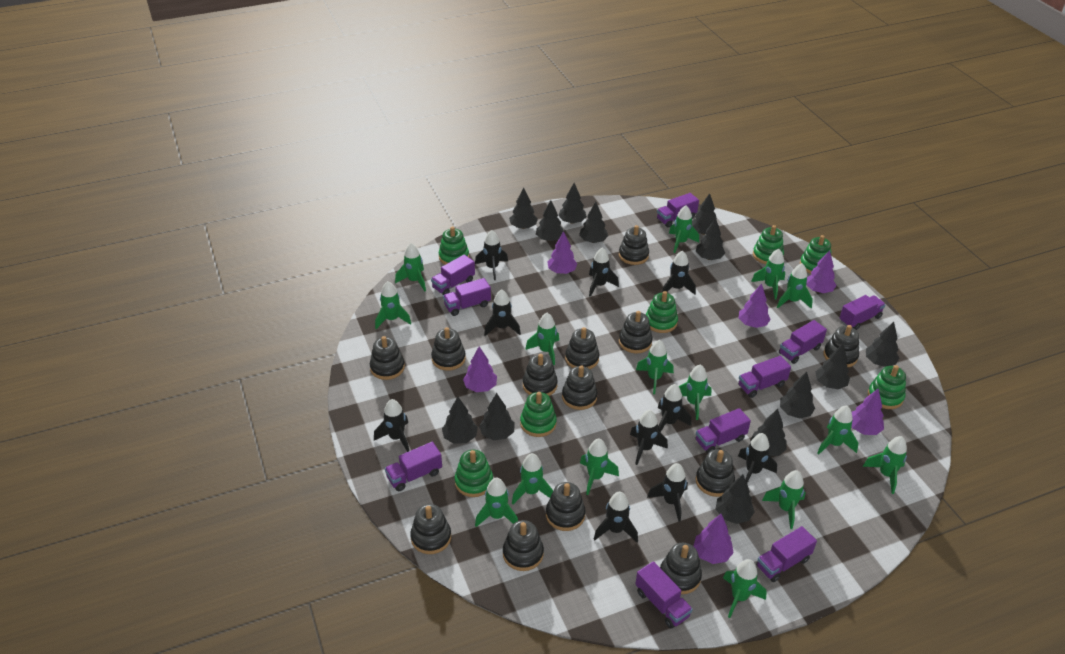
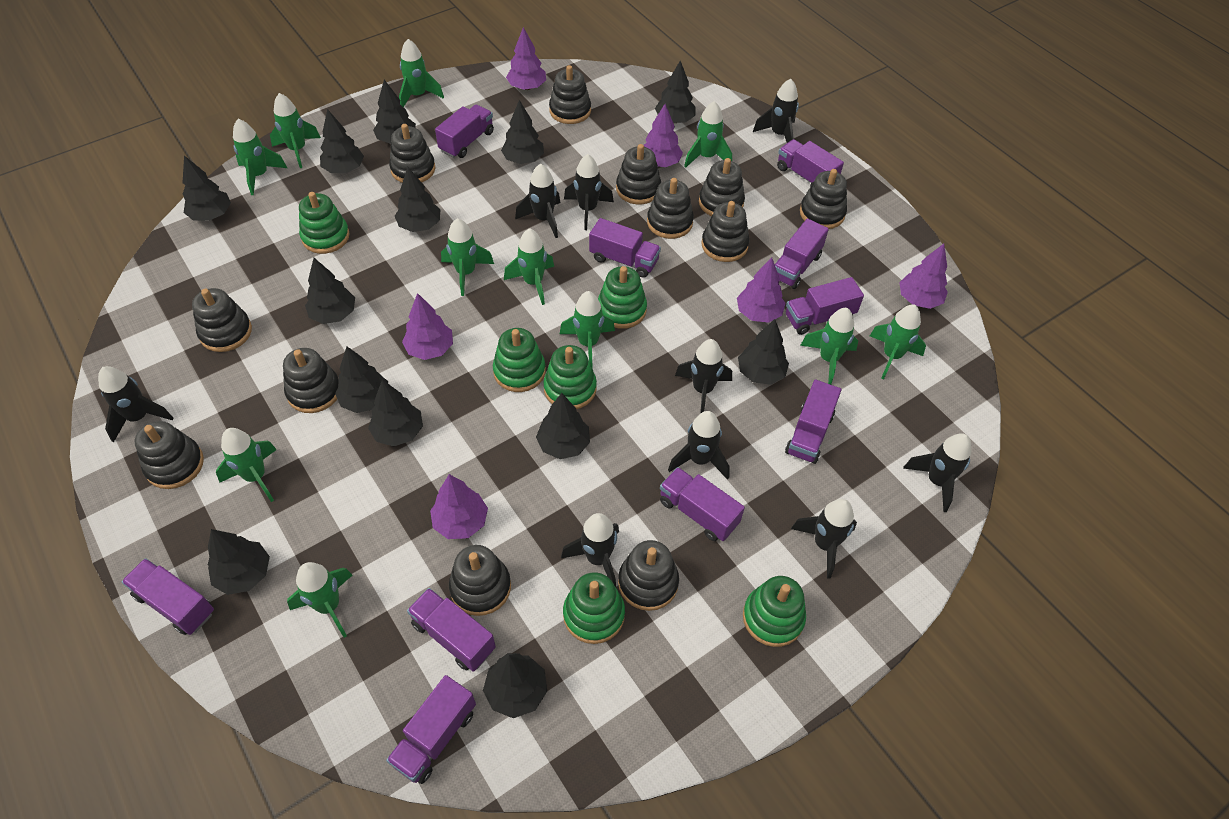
black rocket: [374,399,409,452] [475,230,508,280] [484,289,521,336] [589,248,619,297] [594,492,638,542] [630,410,668,465] [647,463,688,522] [658,384,691,432] [662,250,696,295] [738,433,777,483] = 10 -> [98,366,173,443] [515,164,560,238] [561,513,619,587] [564,154,614,230] [668,411,730,480] [675,339,732,414] [753,79,799,143] [791,499,857,578] [903,433,972,512] = 9
black stacking toy: [370,336,405,380] [410,504,451,554] [431,327,466,371] [503,520,544,571] [523,354,558,396] [546,482,586,531] [562,365,598,410] [565,327,599,369] [619,225,649,265] [619,311,652,354] [660,543,702,594] [696,449,735,497] [823,325,859,367] = 13 -> [135,421,204,489] [192,288,252,352] [283,348,339,413] [389,124,435,183] [449,545,511,616] [549,65,591,124] [616,144,661,204] [618,540,679,611] [647,178,694,239] [699,158,745,216] [701,201,749,262] [800,169,847,229] = 12
green rocket: [375,281,411,329] [395,243,426,291] [475,478,518,527] [512,453,553,504] [525,313,559,365] [580,439,619,495] [636,340,674,394] [669,205,699,253] [678,364,712,420] [723,559,767,618] [751,249,785,300] [762,470,806,529] [777,263,813,308] [817,406,858,455] [863,436,907,494] = 15 -> [216,428,277,502] [233,119,287,195] [270,93,321,168] [287,562,352,638] [399,39,444,107] [441,218,494,296] [504,228,554,305] [560,291,615,367] [684,101,732,168] [800,308,858,385] [870,304,926,379] = 11
green stacking toy: [439,226,469,265] [455,450,493,497] [520,392,557,437] [646,291,678,333] [753,225,784,264] [800,235,832,274] [868,365,906,409] = 7 -> [299,192,350,254] [493,328,546,392] [543,345,597,409] [563,572,625,644] [598,266,647,329] [743,576,806,647] = 6

